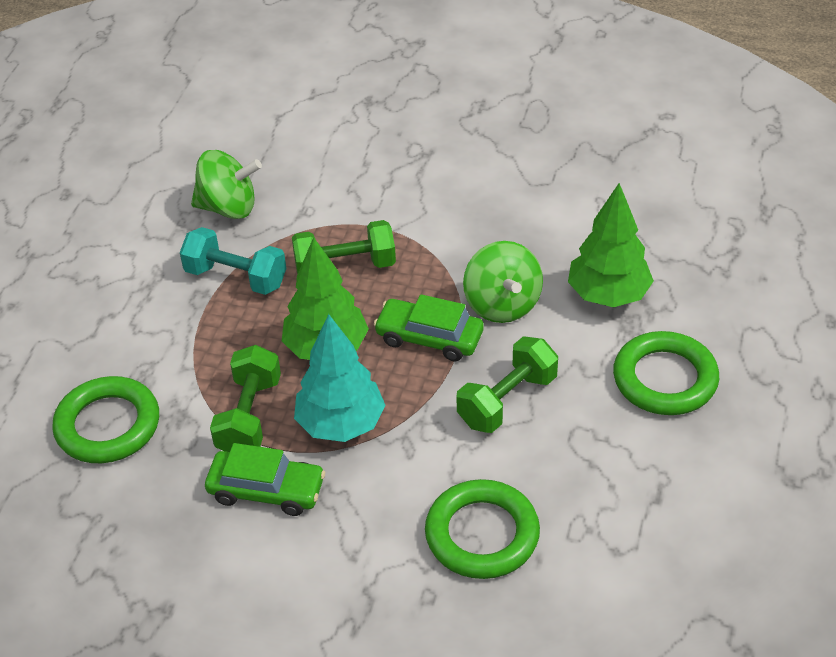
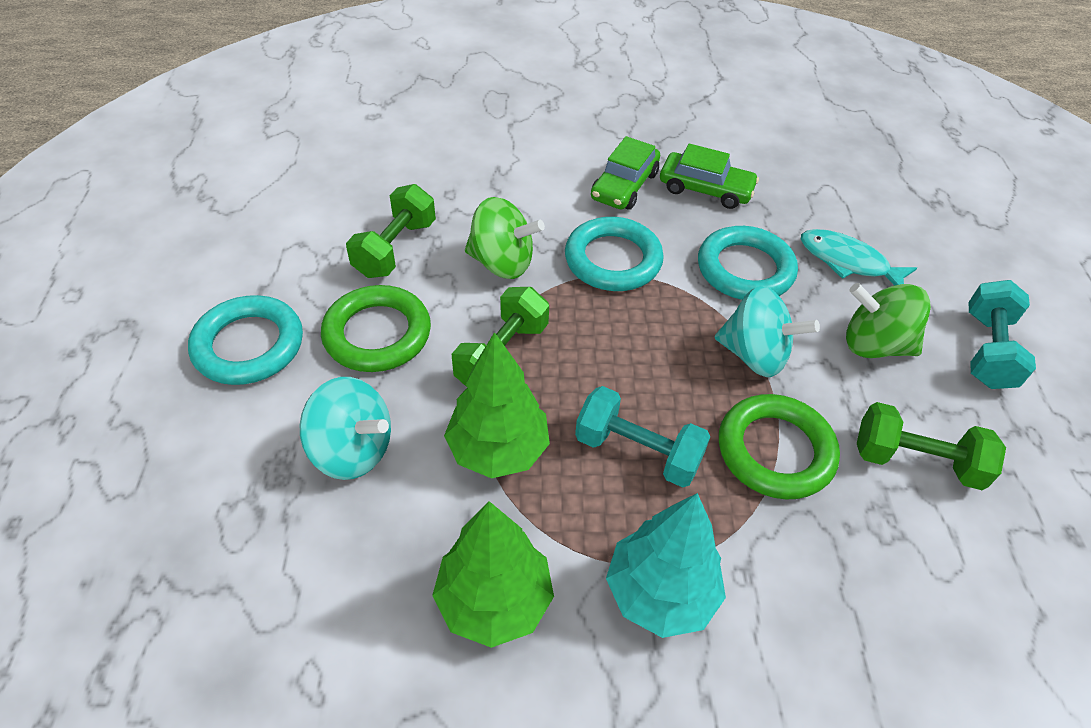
green ring: [52,376,159,463] [425,479,540,579] [613,331,719,415] = 3 -> [321,285,431,372] [719,394,840,499] = 2
turquoise dumbbell: [180,227,286,295] = 1 -> [575,386,710,488] [969,280,1036,389] = 2
turquoise fish: none = 0 -> [801,229,917,286] = 1
turquoise ring: none = 0 -> [188,295,303,385] [565,217,664,291] [698,226,798,300] = 3
turquoise spinning top: none = 0 -> [300,377,391,480] [715,286,820,377] = 2

